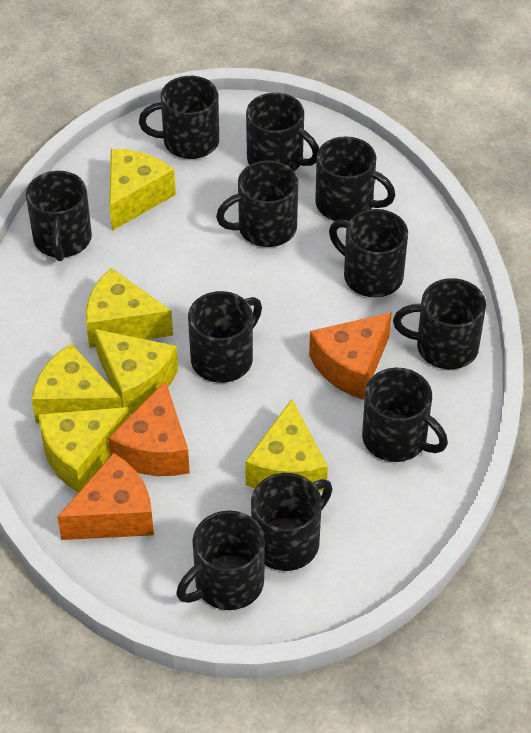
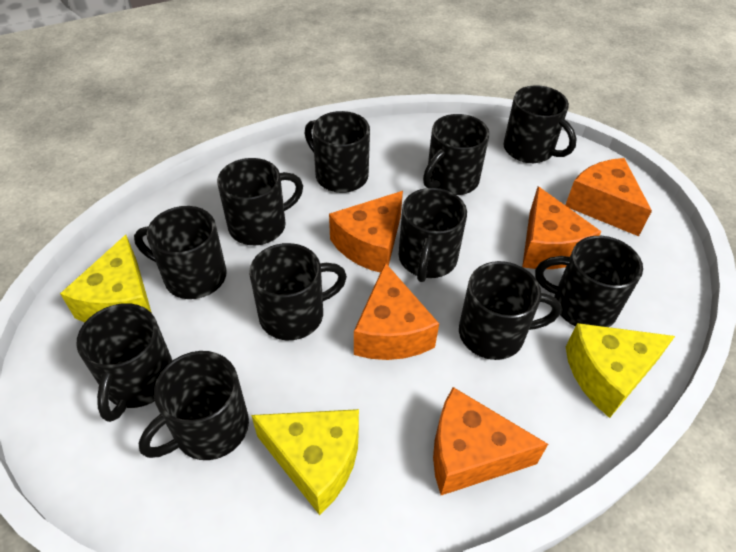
orange cheese: [57,453,154,540] [108,380,190,476] [309,312,392,400] = 3 -> [329,191,403,273] [354,263,439,360] [433,387,548,495] [522,186,602,269] [565,158,652,236] = 5
yellow cheese: [32,344,122,424] [38,407,129,493] [86,268,173,348] [94,329,178,415] [109,149,176,231] [245,399,328,492] = 6 -> [60,235,152,322] [251,409,359,515] [566,323,675,418] = 3

